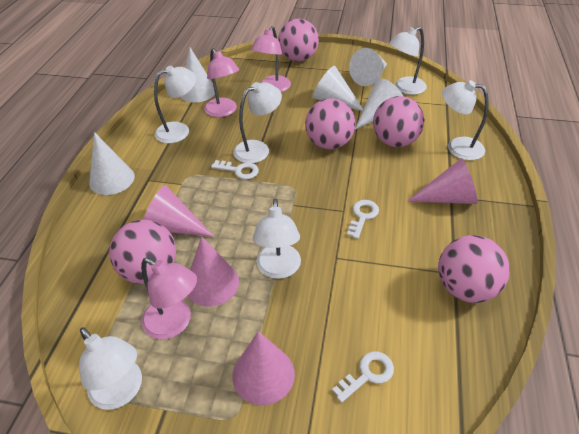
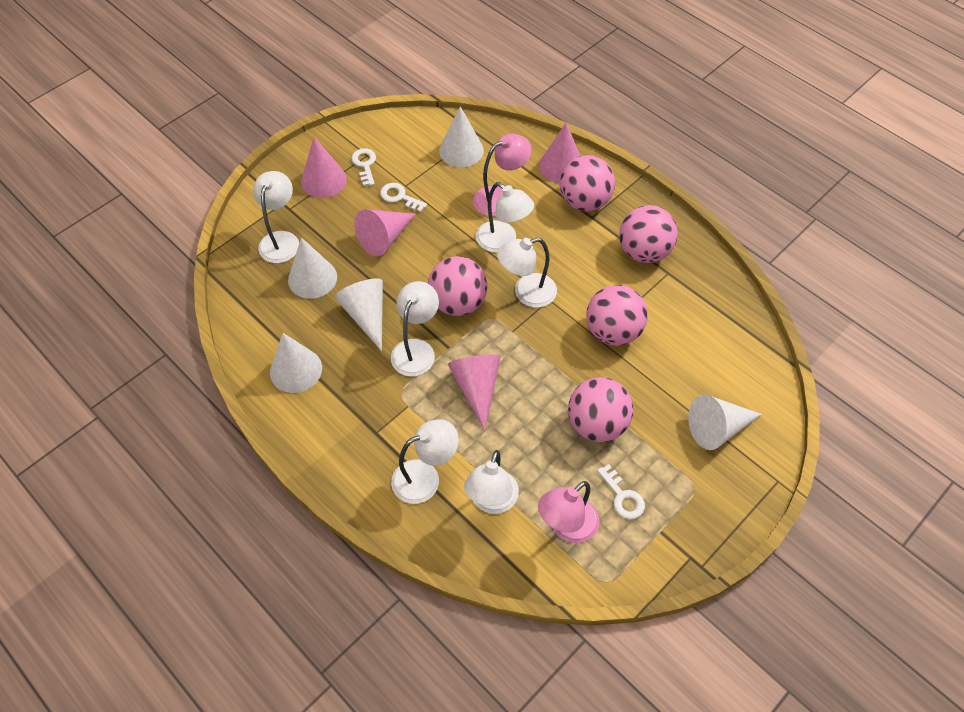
pink lamp: [141,258,197,339] [204,48,239,117] [251,26,291,92] = 3 -> [473,134,531,216] [538,481,600,543] = 2

